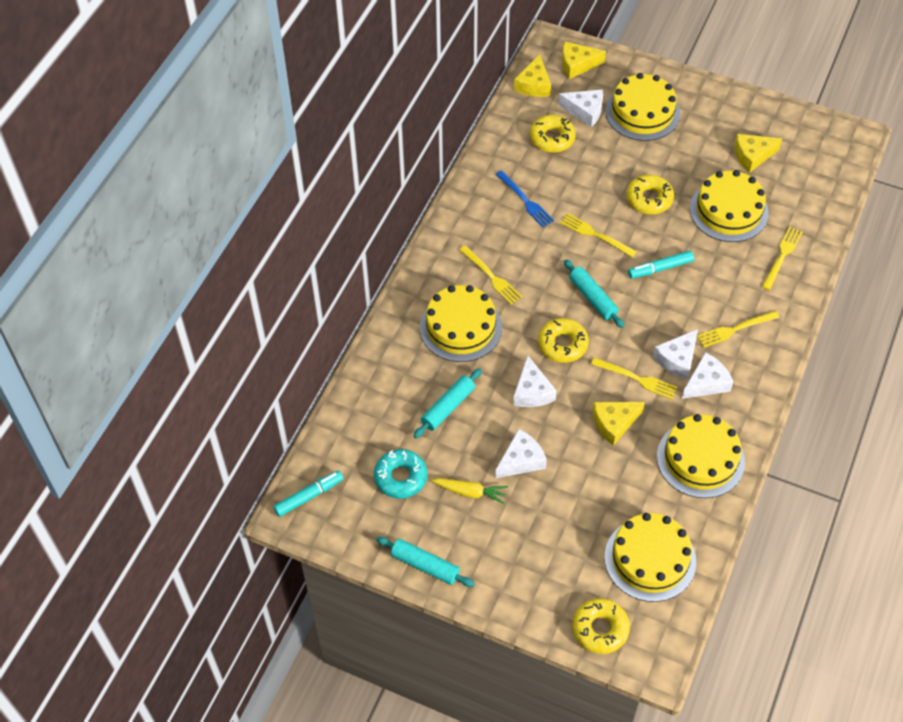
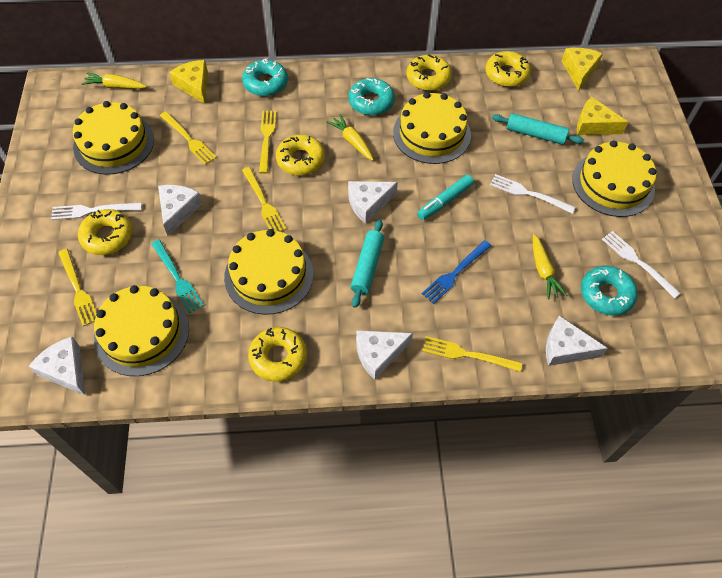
turquoise donut: [374,449,427,499] = 1 -> [242,58,288,96] [349,78,395,115] [581,266,637,315] = 3
turquoise fork: none = 0 -> [151,240,204,313] = 1
turquoise marker: [273,470,344,517] [628,251,694,279] = 2 -> [417,175,474,220] = 1
turquoise rolling pin: [377,537,475,587] [414,368,482,438] [564,259,624,328] = 3 -> [351,219,384,308] [492,113,584,145] = 2
white fork: none = 0 -> [51,203,142,220] [490,174,576,214] [602,231,681,299] = 3
yellow carrot: [431,478,508,504] = 1 -> [81,72,147,89] [326,114,374,161] [533,234,567,299] = 3
yellow cheese: [514,54,551,97] [562,42,606,79] [592,402,645,446] [734,134,782,173] = 4 -> [169,60,208,104] [562,48,603,91] [577,97,628,135] = 3
yellow donut: [530,115,576,153] [538,318,589,363] [572,598,630,654] [626,175,674,214] = 4 -> [78,209,133,255] [248,327,307,382] [276,135,325,175] [406,54,452,91] [485,51,531,87] = 5

